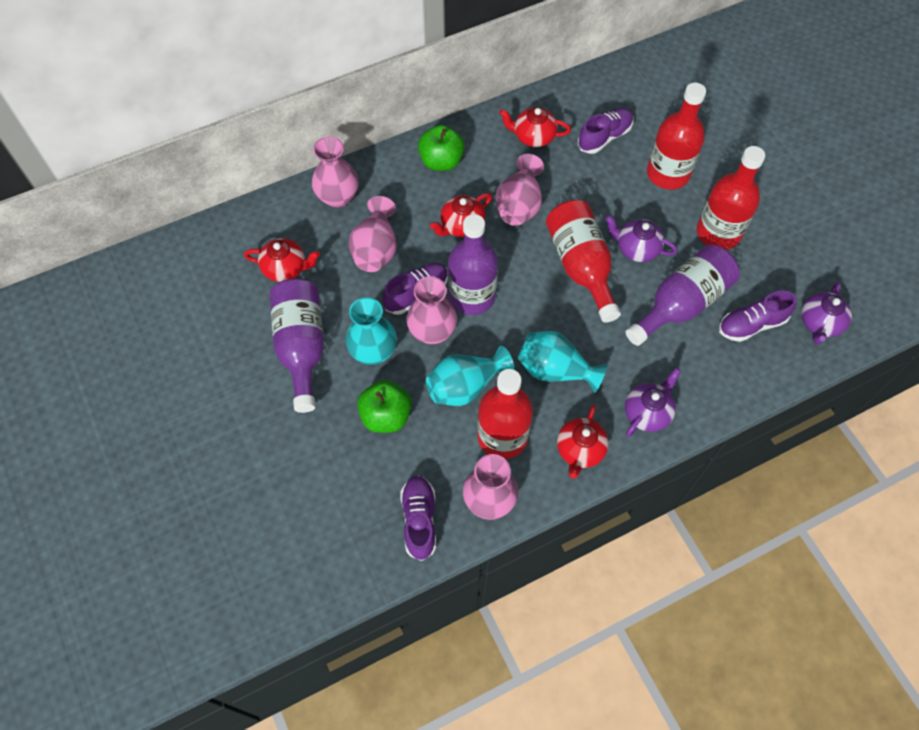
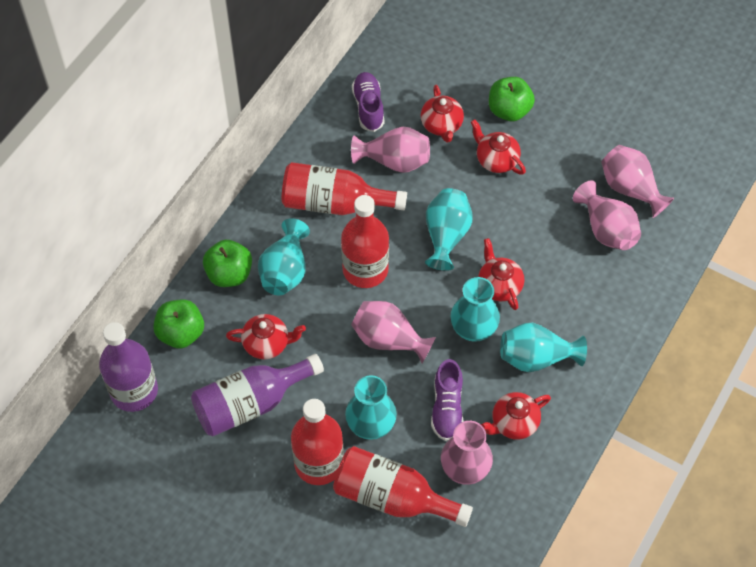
green apple: [357,380,412,433] [418,125,465,171] = 2 -> [153,300,204,349] [203,240,252,287] [489,77,535,121] = 3
purple bottle: [270,279,324,413] [448,214,498,315] [626,244,740,346] = 3 -> [99,322,158,412] [191,354,324,437] = 2
purple shoe: [382,263,448,315] [400,476,436,561] [578,108,634,154] [719,290,797,342] = 4 -> [352,72,385,132] [431,359,463,441] = 2
purple teapot: [605,215,678,262] [625,368,681,437] [801,281,852,344] = 3 -> none = 0
red teapot: [244,238,320,282] [430,193,492,237] [499,107,571,147] [557,404,609,479] = 4 -> [226,314,306,359] [421,85,464,143] [471,119,526,175] [478,238,524,310] [481,392,551,440] = 5
turquoise vase: [345,297,397,365] [426,346,514,406] [517,331,607,393] = 3 -> [258,218,310,295] [345,375,397,440] [425,188,473,271] [450,277,500,342] [500,323,587,372] = 5

